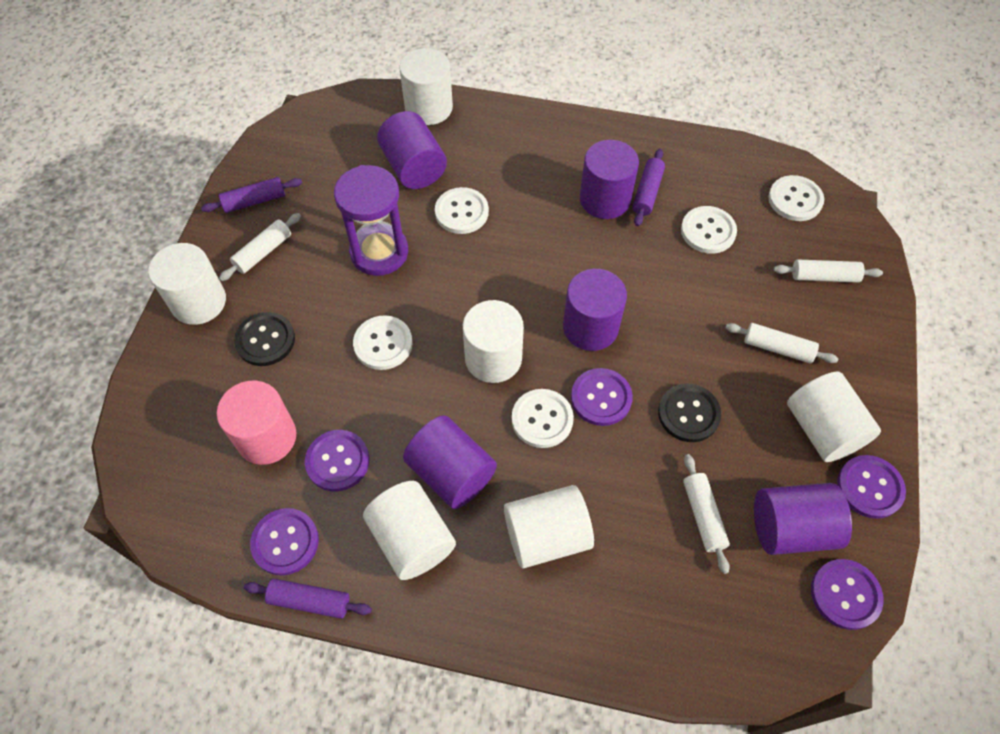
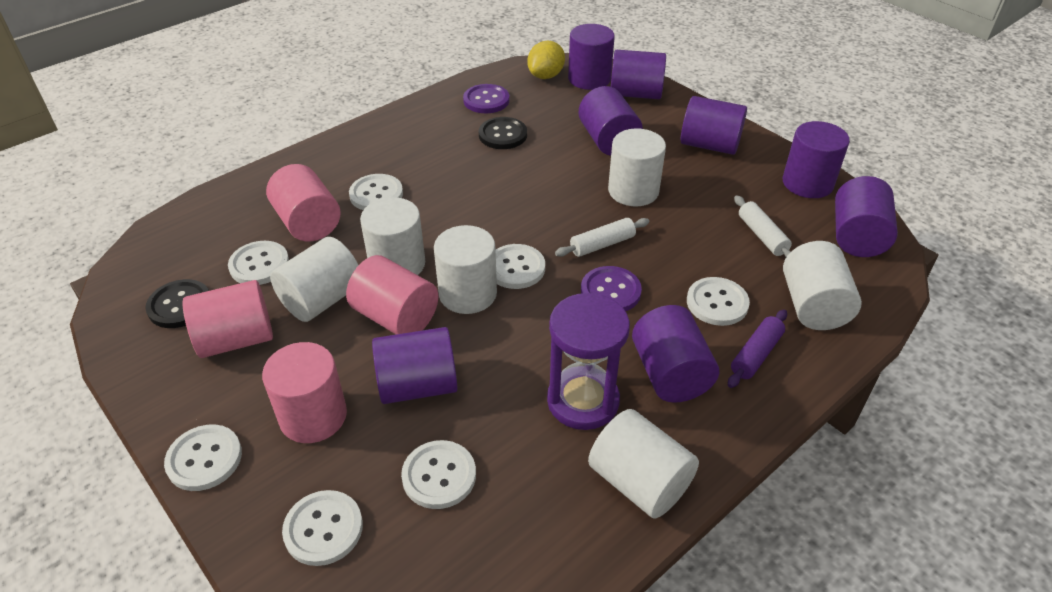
pink cylinder: [217,381,296,465] = 1 -> [182,280,273,358] [262,342,347,443] [266,164,340,241] [346,255,438,334] = 4
purple button: [250,508,319,575] [305,430,370,492] [571,368,633,426] [811,559,884,630] [837,455,906,519] = 5 -> [463,84,509,113] [581,266,642,311] = 2
purple cylinder: [377,111,447,189] [403,415,497,509] [563,269,627,351] [580,140,639,219] [754,483,852,555] = 5 -> [372,327,457,404] [568,24,615,90] [579,86,643,156] [611,50,666,99] [632,305,719,403] [681,96,747,155] [783,121,850,198] [835,176,898,257] = 8
purple rolling pin: [201,177,302,213] [244,579,372,619] [632,149,665,226] = 3 -> [728,310,787,388] = 1
white button: [353,315,413,370] [435,187,489,234] [512,389,574,448] [681,206,737,254] [768,175,824,221] = 5 -> [164,424,242,491] [228,241,289,285] [282,490,363,566] [349,174,403,210] [401,440,476,509] [496,244,545,289] [687,277,750,326] = 7
white rolling pin: [219,213,301,281] [683,454,730,574] [725,323,838,363] [773,259,883,283] = 4 -> [555,218,649,257] [734,195,792,257] = 2
yellow lemon: none = 0 -> [527,41,565,79] = 1

